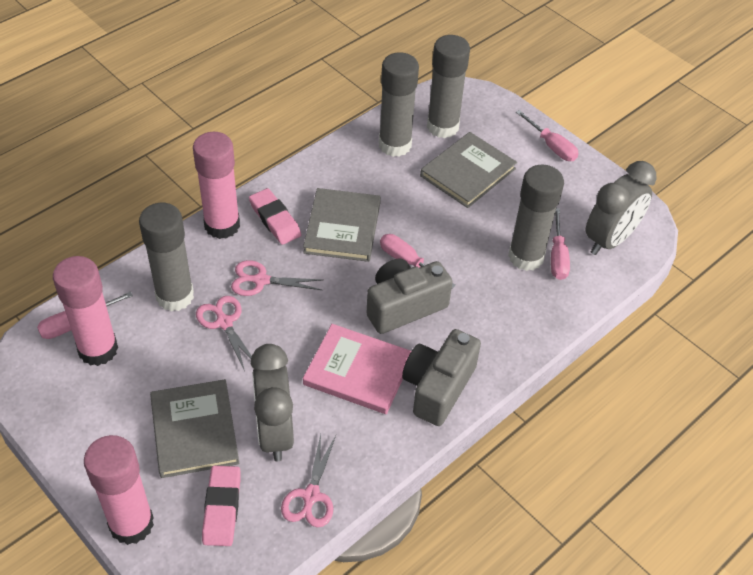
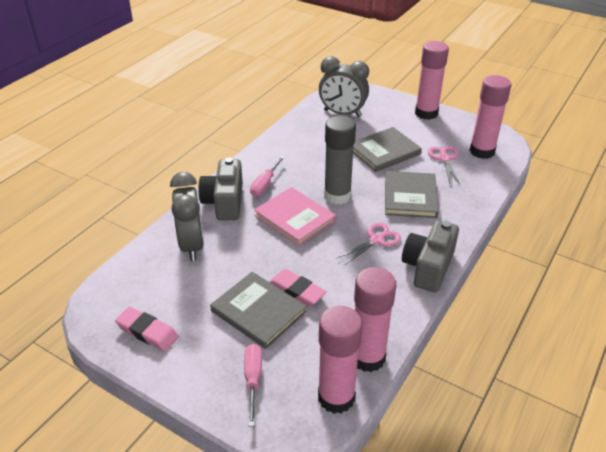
grey glue stick: [139,203,194,312] [379,52,419,157] [427,35,470,138] [508,164,564,271] = 4 -> [324,116,356,205] = 1
pink glue stick: [53,256,118,366] [84,435,154,545] [193,132,240,239] = 3 -> [318,306,363,414] [354,267,396,372] [415,41,449,120] [469,75,511,159] = 4
pink scissors: [196,296,252,371] [231,260,323,296] [281,434,336,527] = 3 -> [337,223,401,265] [428,146,460,184] = 2
pink screwdriver: [37,292,133,339] [380,234,456,289] [516,110,579,161] [551,208,570,280] = 4 -> [244,344,262,426] [250,156,285,196] = 2

